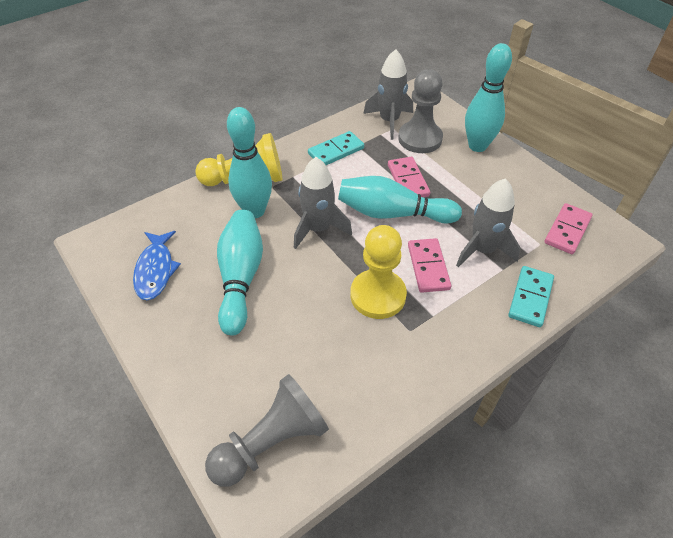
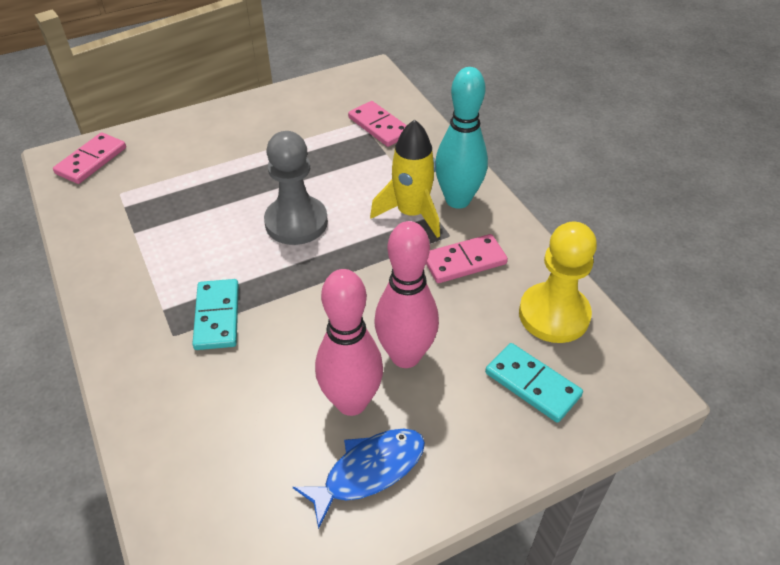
grey pawn: [205,374,329,487] [398,69,443,153] = 2 -> [264,131,328,245] = 1
grey rocket: [294,157,352,249] [363,49,413,140] [456,178,520,267] = 3 -> none = 0
pink bowling pin: none = 0 -> [315,269,383,416] [374,221,439,368] = 2
turquoise bowling pin: [217,210,263,335] [227,107,272,218] [338,176,462,224] [465,43,512,152] = 4 -> [435,67,488,209] = 1
yellow pawn: [195,133,282,186] [350,225,407,319] = 2 -> [519,222,597,343] = 1
yellow rocket: none = 0 -> [370,119,440,238] = 1

